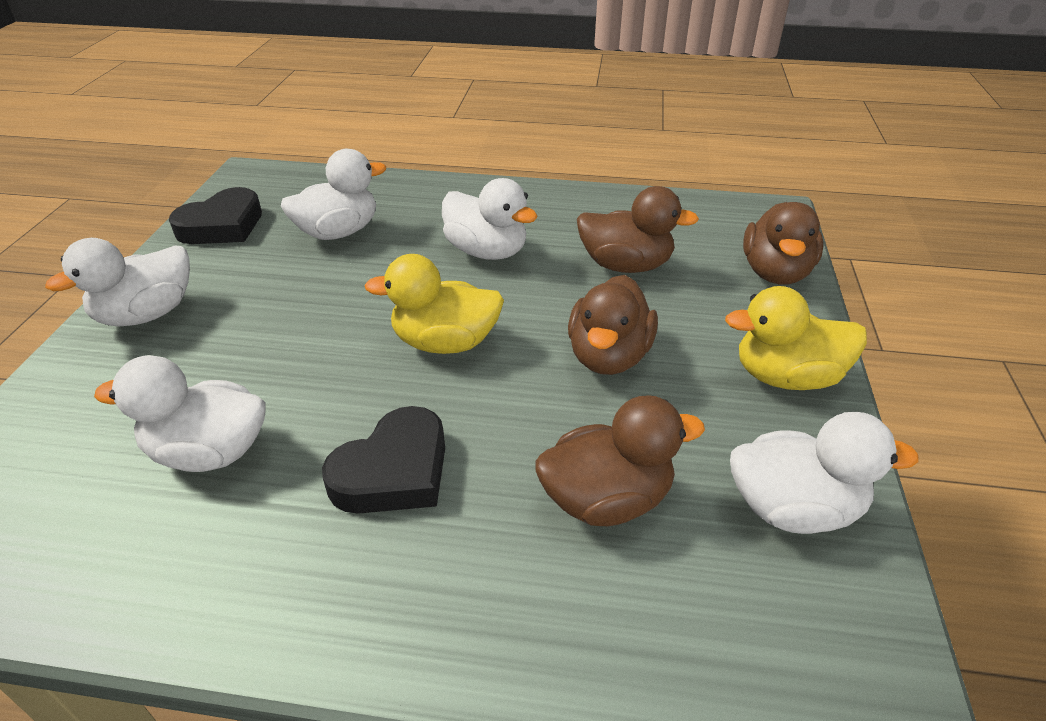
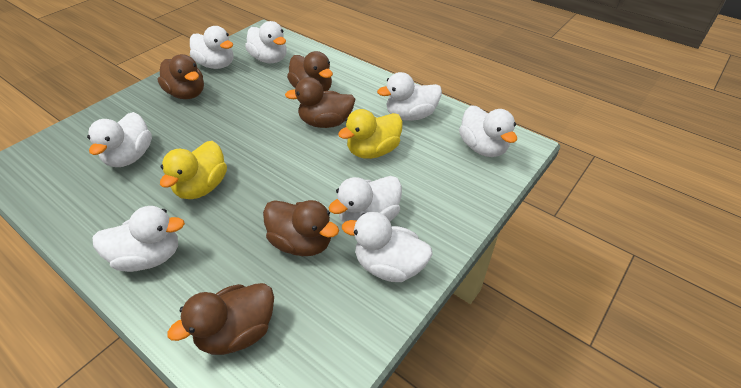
black heart: [169,187,262,244] [322,406,445,514] = 2 -> none = 0
brown duck: [536,395,705,526] [568,275,658,375] [577,186,699,273] [743,202,823,285] = 4 -> [157,54,204,99] [167,283,274,355] [263,200,339,256] [285,77,355,128] [287,51,333,91] = 5
white duck: [45,238,190,327] [94,355,266,472] [281,149,386,240] [442,178,538,260] [730,412,919,534] = 5 -> [87,112,152,167] [92,206,185,272] [190,26,234,69] [245,21,287,63] [329,176,402,223] [342,212,433,282] [377,72,442,121] [459,105,517,157] = 8

